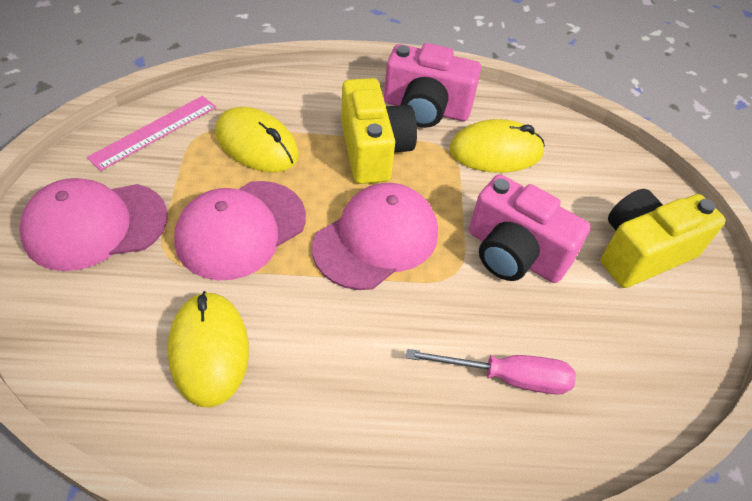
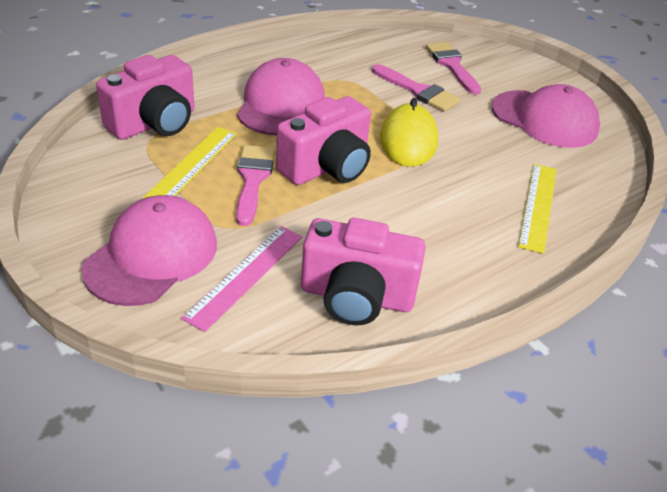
pink brush: none = 0 -> [236,145,275,226] [372,64,460,112] [426,42,481,95] = 3
pink camera: [384,43,481,128] [469,174,591,283] = 2 -> [96,55,194,140] [276,96,371,185] [301,218,426,325] = 3
pink screwdriver: [406,349,576,394] = 1 -> none = 0
yellow camera: [341,78,417,184] [601,189,726,288] = 2 -> none = 0
yellow mouse: [168,291,249,407] [215,107,299,172] [449,119,545,173] = 3 -> [380,98,438,166] = 1
yellow ruler: none = 0 -> [142,127,237,199] [518,164,557,254] = 2

